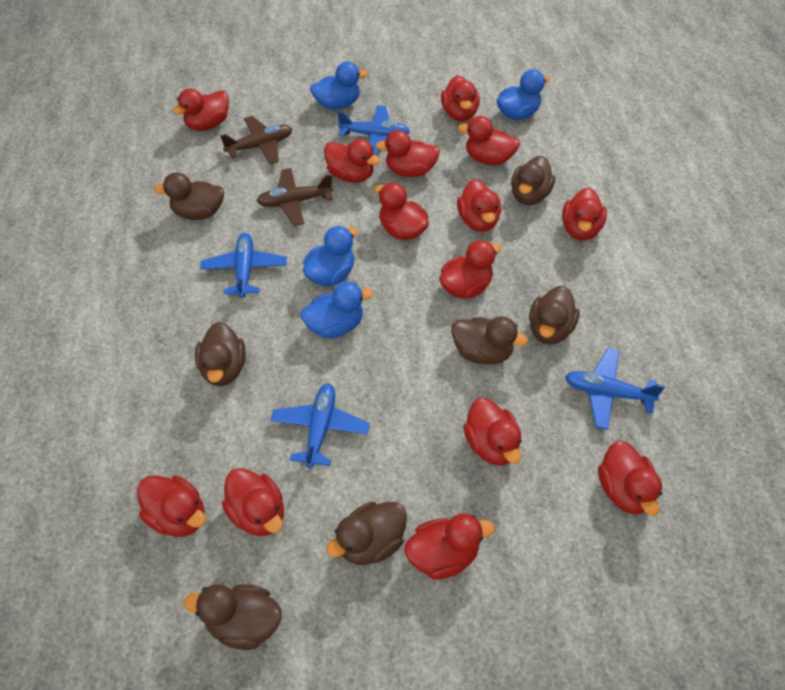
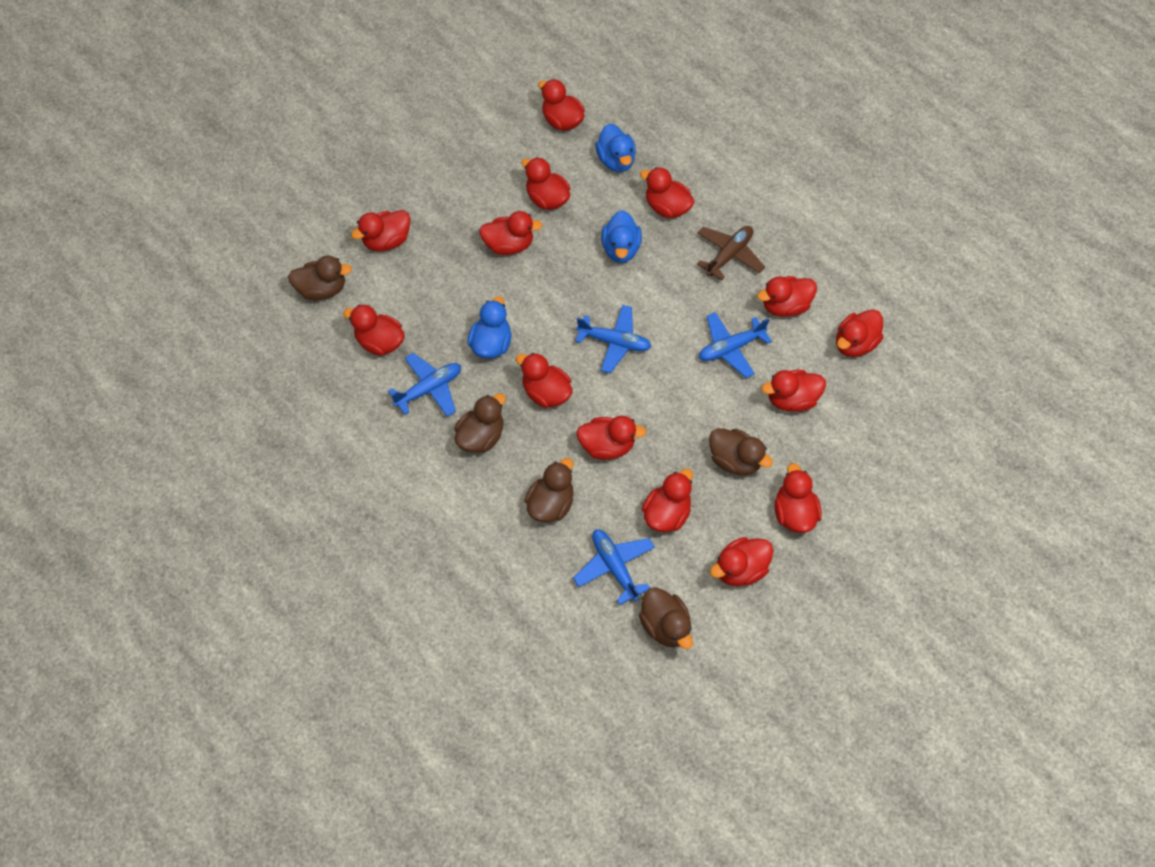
blue duck: [300,281,373,338] [303,226,358,286] [310,61,368,110] [497,69,550,120] = 4 -> [467,296,512,359] [595,124,636,172] [601,210,642,263] = 3
brown duck: [154,172,224,220] [184,584,282,650] [195,322,246,386] [326,502,407,565] [451,316,528,364] [511,156,555,205] [529,286,579,345] = 7 -> [288,256,352,300] [454,393,506,453] [524,458,574,523] [639,587,693,649] [709,428,773,475] = 5
brown plane: [220,116,292,164] [257,168,333,226] = 2 -> [697,226,765,280] = 1

